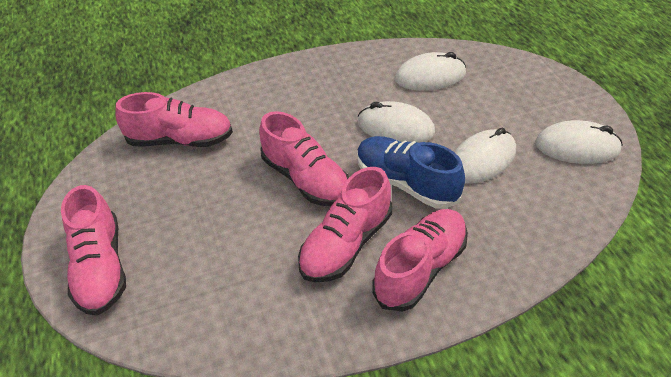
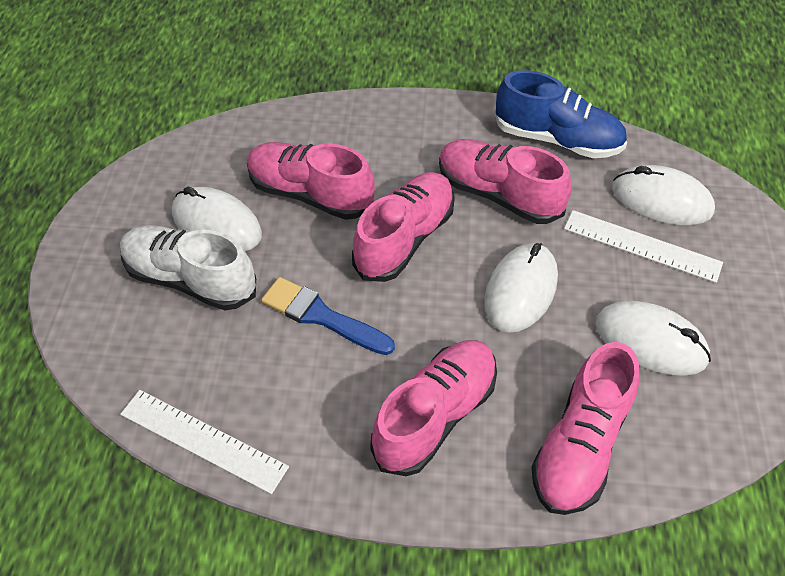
blue brush: none = 0 -> [261,277,395,355] = 1
white ruler: none = 0 -> [120,390,289,494] [564,210,723,283] = 2
white shoe: none = 0 -> [120,225,256,310] = 1

